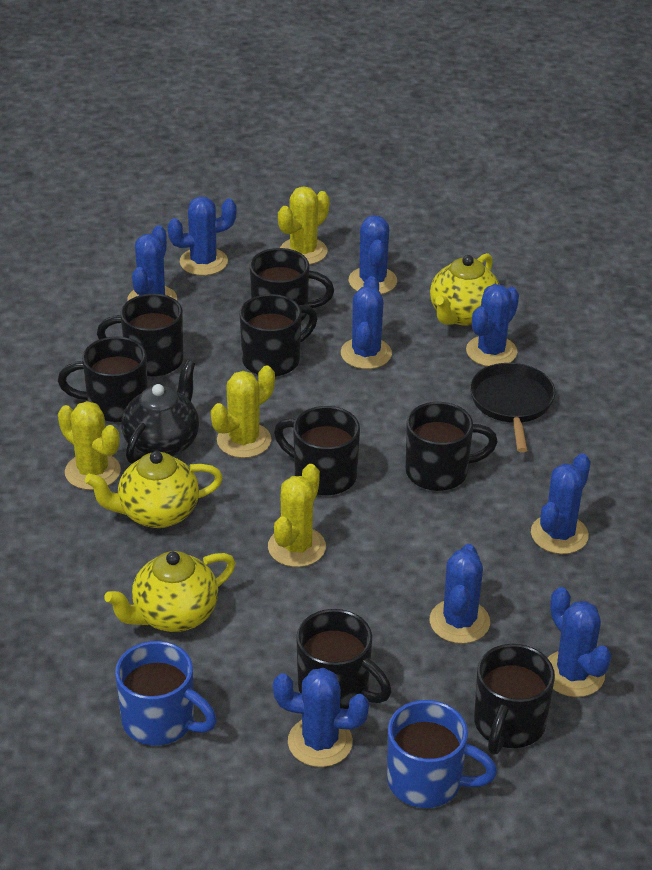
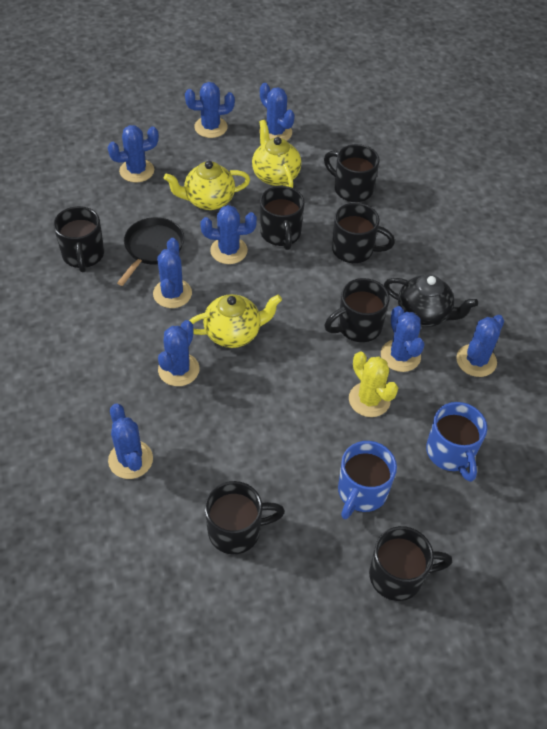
black mug: [58,337,148,422] [97,294,183,377] [240,294,318,377] [250,248,334,321] [274,406,360,495] [296,609,391,709] [406,402,498,491] [474,644,555,755] = 8 -> [53,206,104,272] [205,481,285,554] [260,186,305,250] [324,144,379,202] [324,278,390,342] [332,203,395,263] [369,526,452,601] = 7
yellow cactus: [58,401,121,490] [211,365,275,458] [268,464,326,567] [278,186,329,265] = 4 -> [349,352,398,417] = 1

